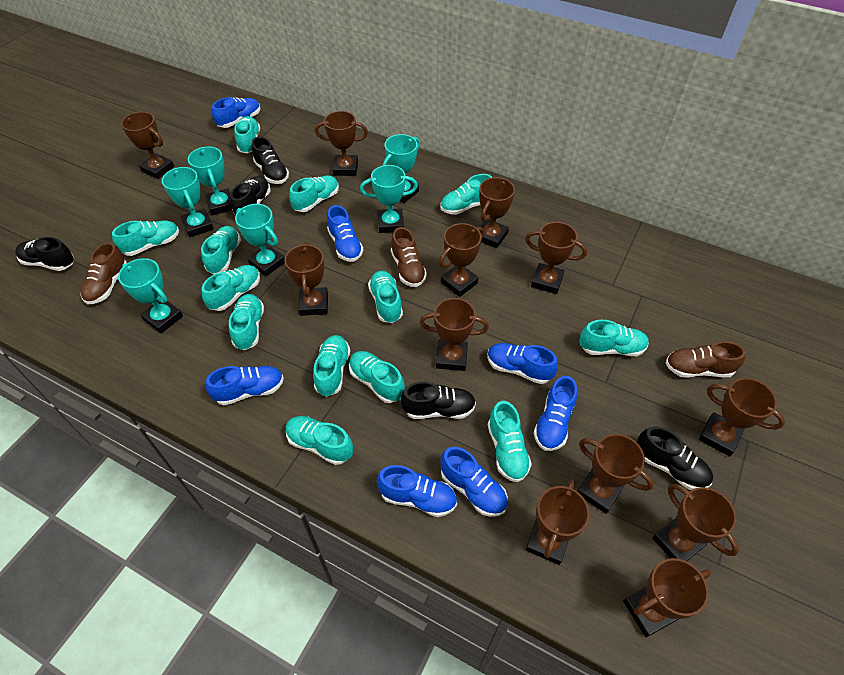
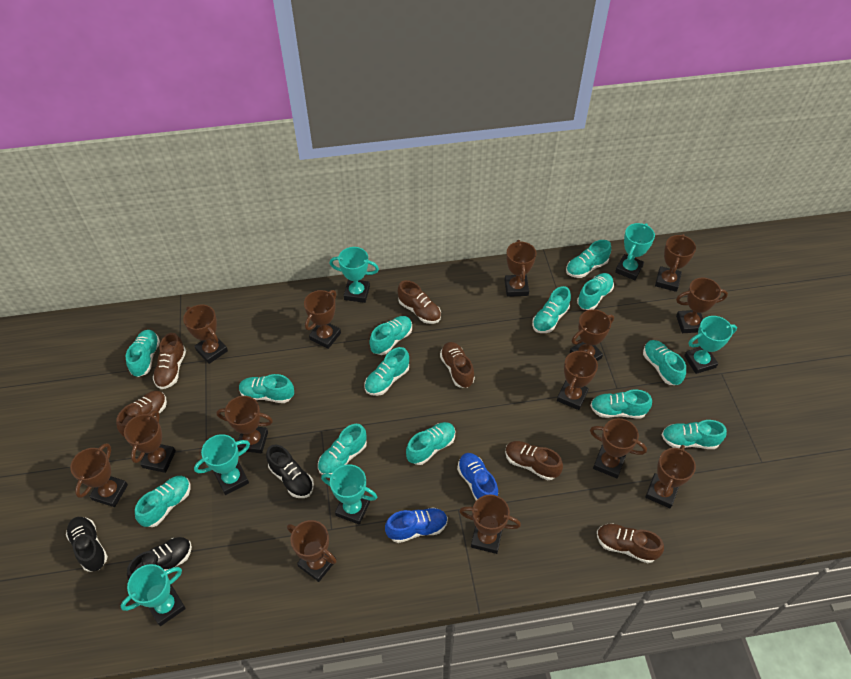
black shoe: [15,237,74,271] [230,176,271,215] [252,137,289,184] [401,382,476,419] [637,426,713,490] = 5 -> [66,517,108,572] [127,537,192,580] [266,445,314,498] = 3
blue shoe: [206,366,284,405] [212,97,261,128] [327,205,364,262] [377,465,457,517] [441,447,508,517] [487,343,558,384] [534,376,577,451] = 7 -> [385,507,448,543] [457,453,498,500] = 2
brown shoe: [80,242,127,304] [391,227,427,287] [666,341,746,378] = 3 -> [116,391,167,437] [153,333,186,389] [398,280,441,324] [440,342,475,388] [505,441,563,480] [597,523,664,563] = 6
brown trophy: [121,112,174,179] [284,242,328,316] [315,111,368,176] [420,298,489,371] [439,223,484,297] [479,177,515,248] [525,222,587,294] [526,479,590,565] [577,434,653,514] [623,558,711,637] [653,484,739,561] [699,378,785,457] = 12 -> [70,443,128,507] [124,410,176,473] [183,305,228,364] [216,396,273,453] [287,520,337,582] [304,290,341,349] [459,494,521,554] [505,240,536,297] [557,349,598,410] [570,309,614,361] [590,418,647,478] [645,445,696,508] [655,234,696,292] [676,278,728,333] = 14

